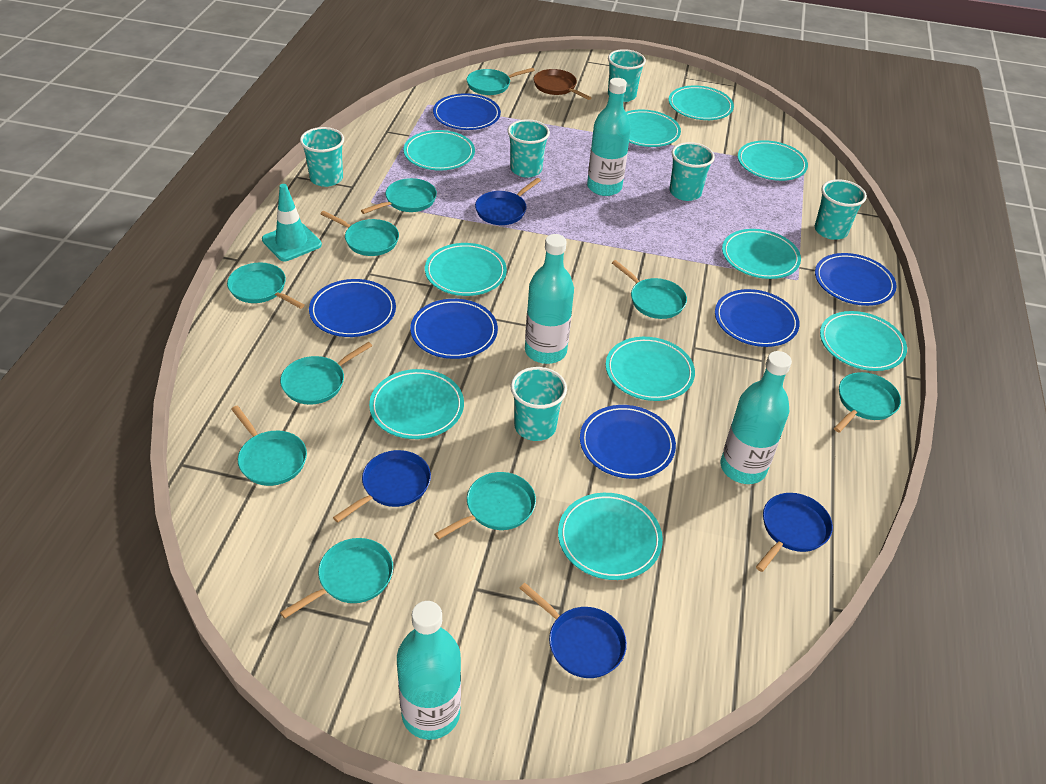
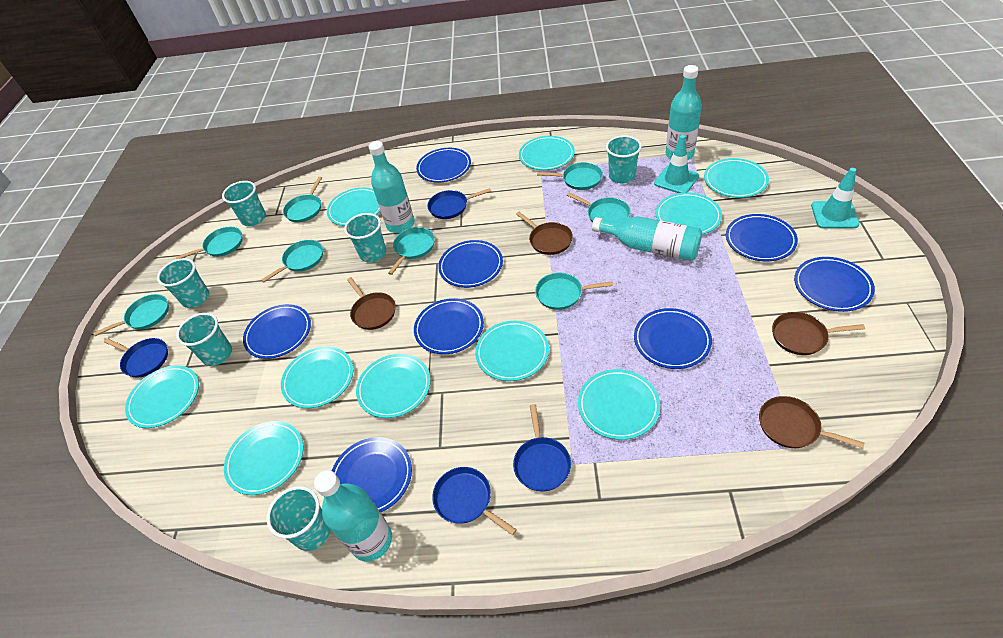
blue plate: [309,279,396,337] [410,299,498,359] [433,93,501,130] [580,405,676,479] [715,289,800,347] [815,253,897,306] = 6 -> [243,304,311,359] [332,437,412,512] [414,298,484,354] [416,148,471,183] [438,240,503,288] [634,308,712,369] [726,214,798,261] [794,257,875,312] = 8
brown pan: [533,69,591,100] = 1 -> [347,277,396,330] [516,212,573,255] [759,396,864,448] [772,312,865,355] = 4
turquoise pan: [227,263,305,309] [231,406,307,486] [280,342,372,405] [280,538,393,619] [321,211,399,256] [361,178,437,214] [434,472,536,540] [467,68,535,95] [612,260,687,319] [834,372,901,433] = 10 -> [93,294,169,336] [176,227,243,259] [261,240,323,283] [283,177,322,223] [388,227,435,275] [535,273,613,310] [537,162,603,190] [567,192,631,223] = 8
turquoise traffic cone: [262,184,322,261] = 1 -> [654,135,699,193] [811,168,860,229] = 2

